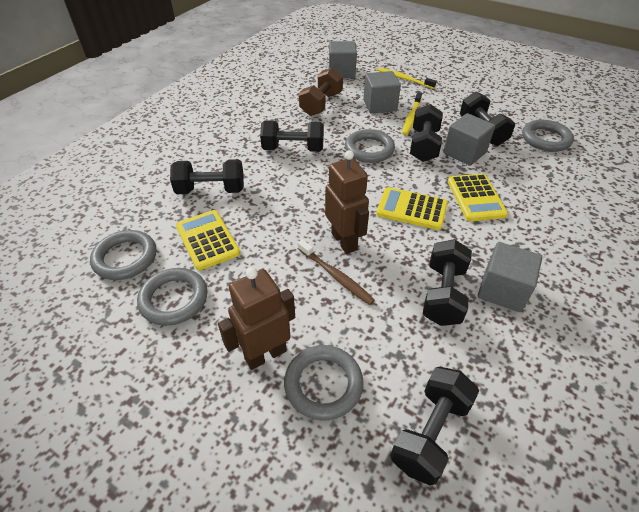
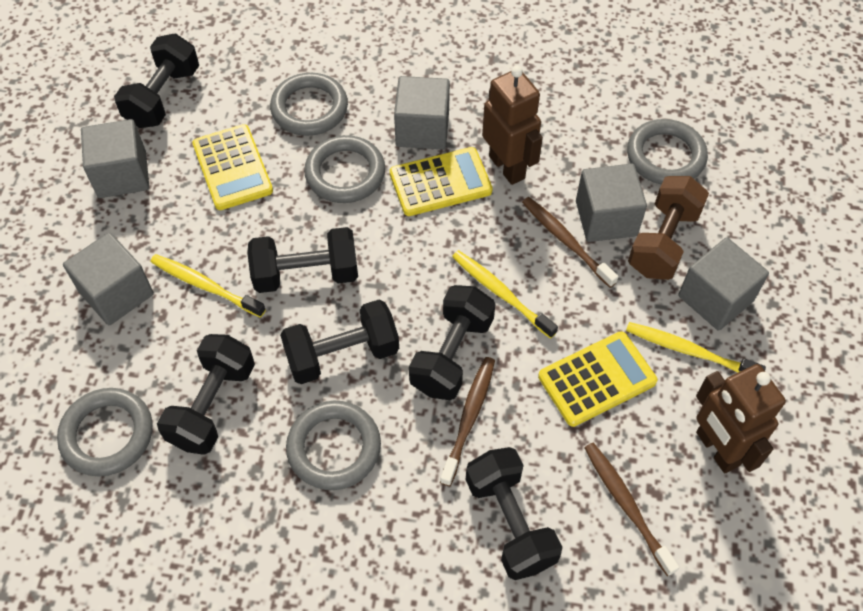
brown toothbrush: [298,239,375,305] = 1 -> [440,357,495,486] [522,197,619,288] [584,443,679,576] = 3
grey cube: [329,41,357,78] [363,71,401,113] [443,113,495,166] [478,242,542,312] = 4 -> [63,232,154,325] [81,119,149,198] [394,76,450,150] [576,163,647,242] [678,238,769,331] = 5
yellow toothbrush: [377,67,436,89] [402,92,422,135] = 2 -> [150,254,266,318] [452,250,558,339] [626,322,766,372] = 3

